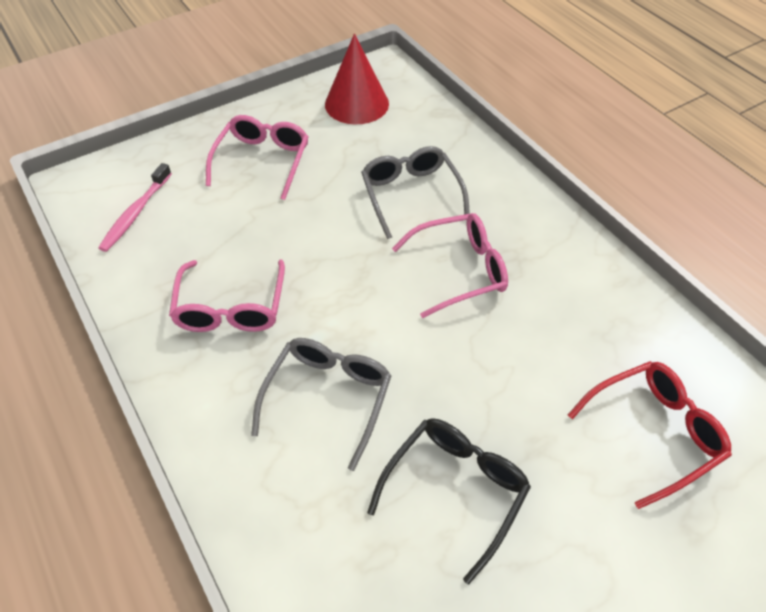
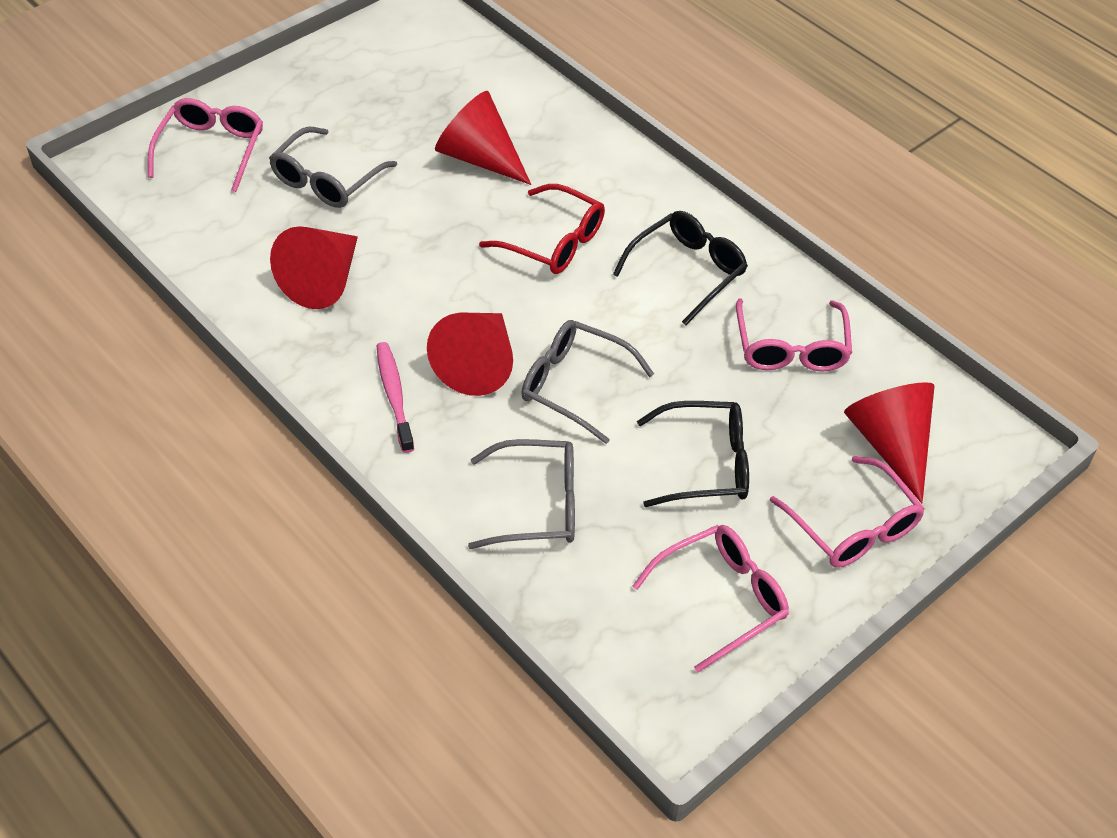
black glasses: [367,418,531,584] = 1 -> [613,211,748,325] [637,401,749,507] = 2
grey glasses: [251,338,391,471] [361,146,470,239] = 2 -> [269,127,397,208] [468,439,575,549] [521,320,654,444] = 3
pink glasses: [169,260,285,332] [206,115,309,200] [392,213,508,318] = 3 -> [148,98,263,192] [632,525,789,673] [736,298,852,372] [770,456,925,568] = 4
red cone: [325,34,389,124] = 1 -> [270,226,358,309] [427,312,513,396] [435,91,531,185] [844,382,935,503] = 4

